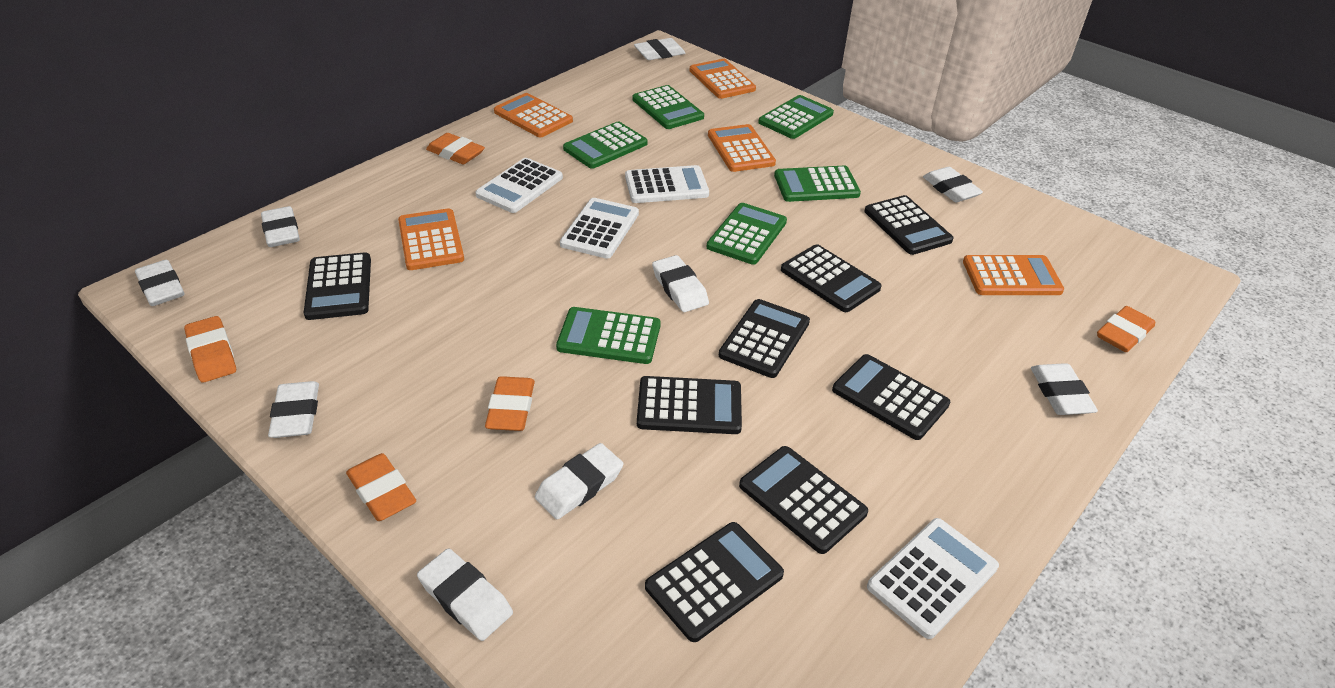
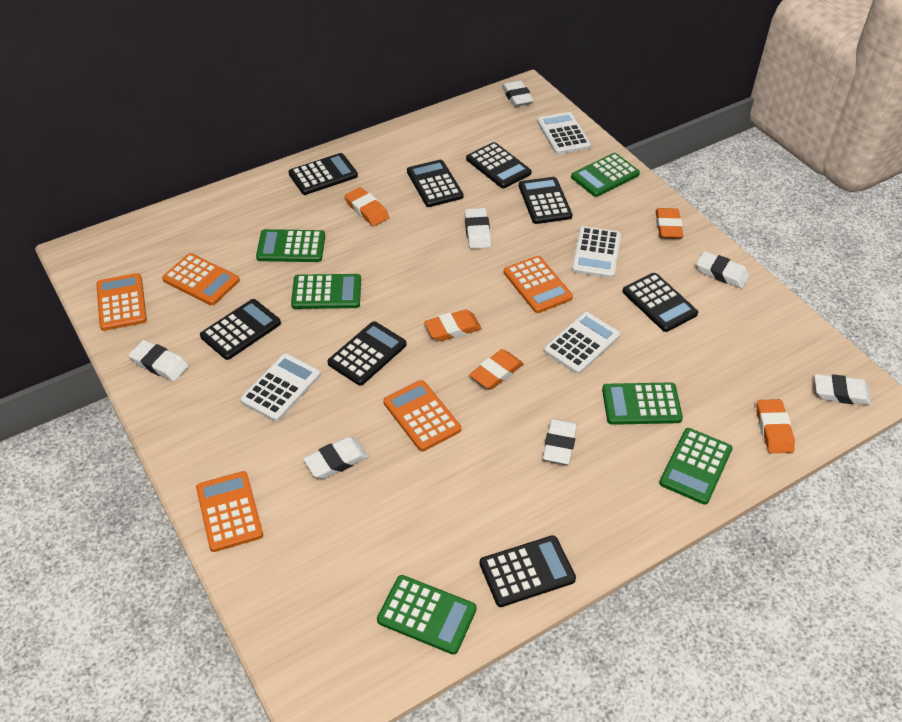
white eraser: [135,260,184,306] [261,206,300,247] [268,381,319,438] [417,549,513,641] [535,443,623,519] [634,38,686,60] [652,255,709,312] [923,167,983,202] [1031,363,1098,415] = 9 -> [129,340,189,381] [303,437,368,479] [464,208,491,249] [502,80,534,107] [543,419,577,464] [696,251,750,288] [814,374,872,405] = 7

